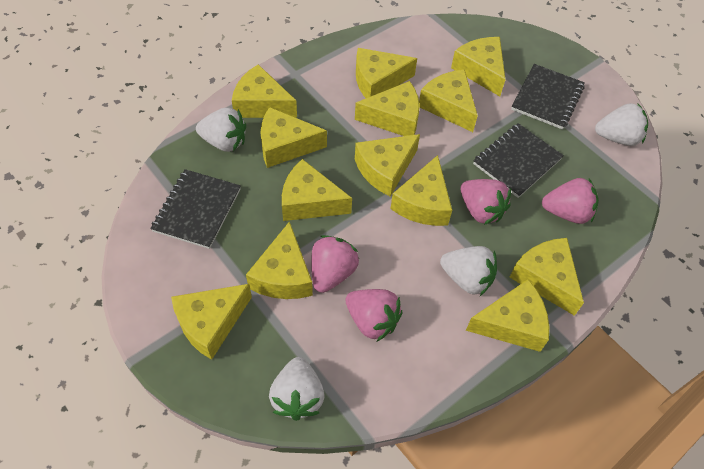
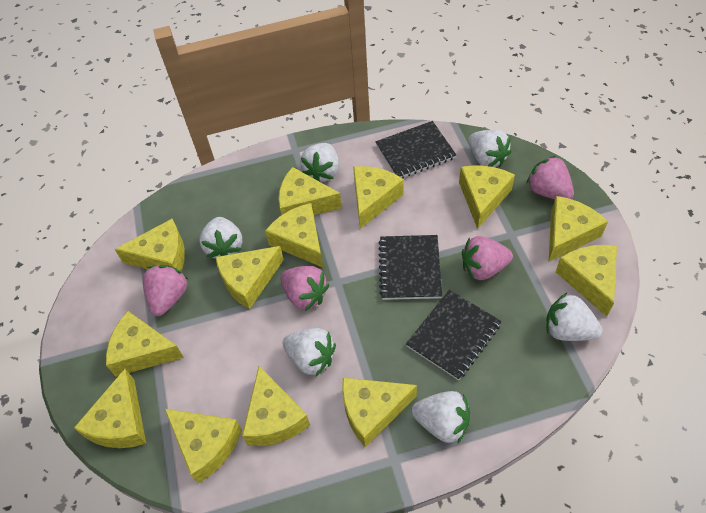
white strawberry: [196,108,246,152] [269,357,324,421] [440,246,497,296] [595,103,648,146] = 4 -> [200,217,243,258] [282,328,336,376] [300,143,339,182] [411,391,470,443] [468,129,511,167] [546,293,603,341] = 6

